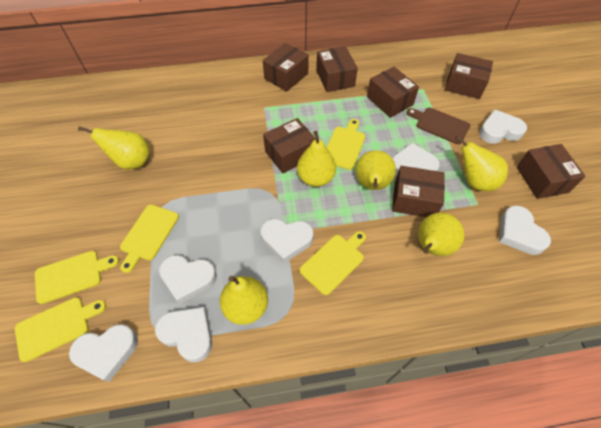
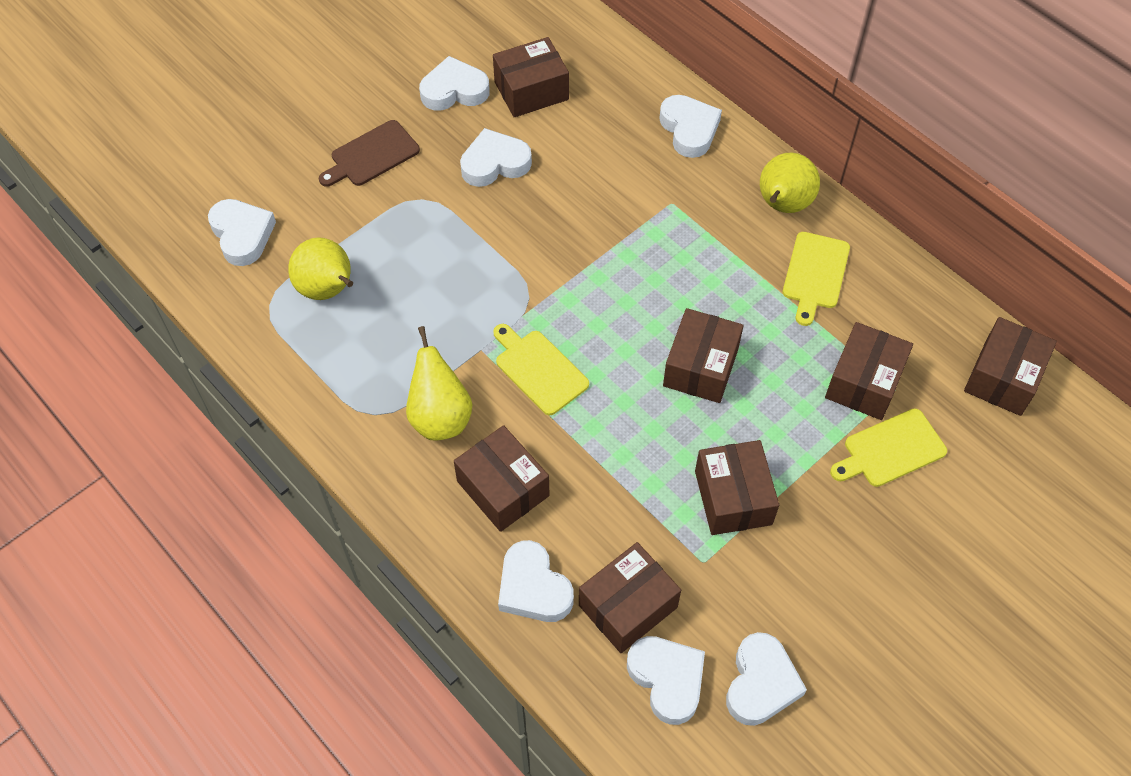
yellow cutting board: [15,297,106,362] [35,251,119,304] [120,205,179,273] [300,231,366,295] [327,119,365,170] = 5 -> [493,324,589,415] [783,232,850,326] [830,408,947,487] = 3
yellow pear: [78,126,150,169] [220,276,268,325] [297,131,336,187] [356,150,396,190] [418,212,464,256] [455,136,508,192] = 6 -> [288,237,353,300] [406,326,473,440] [760,152,820,213] = 3

